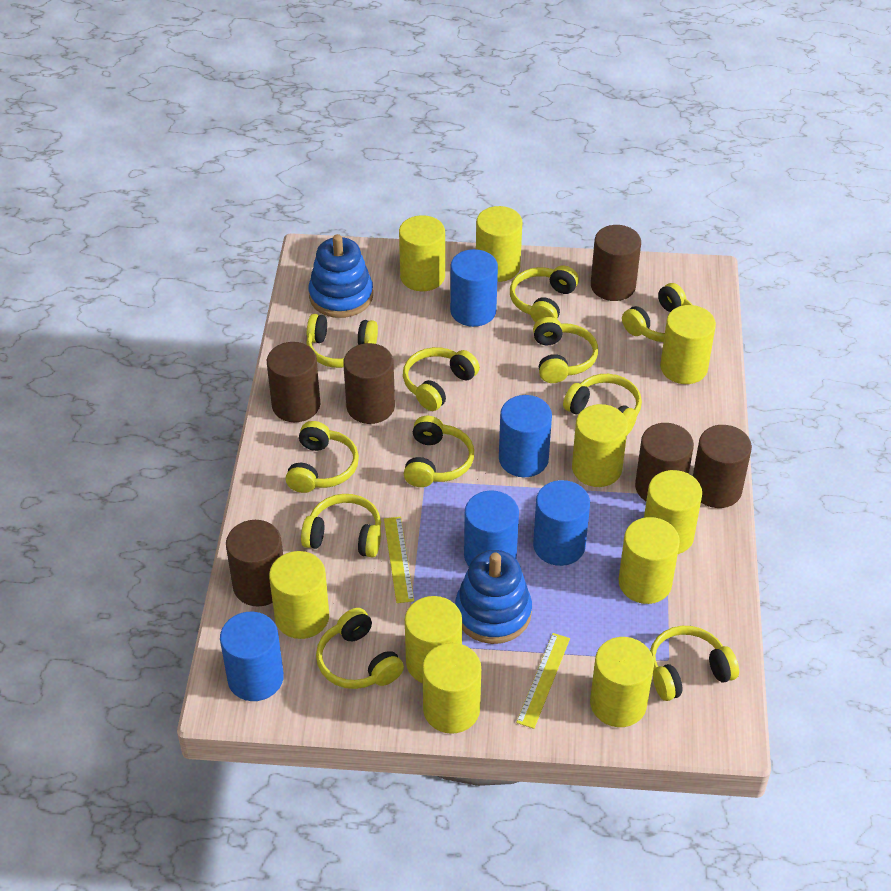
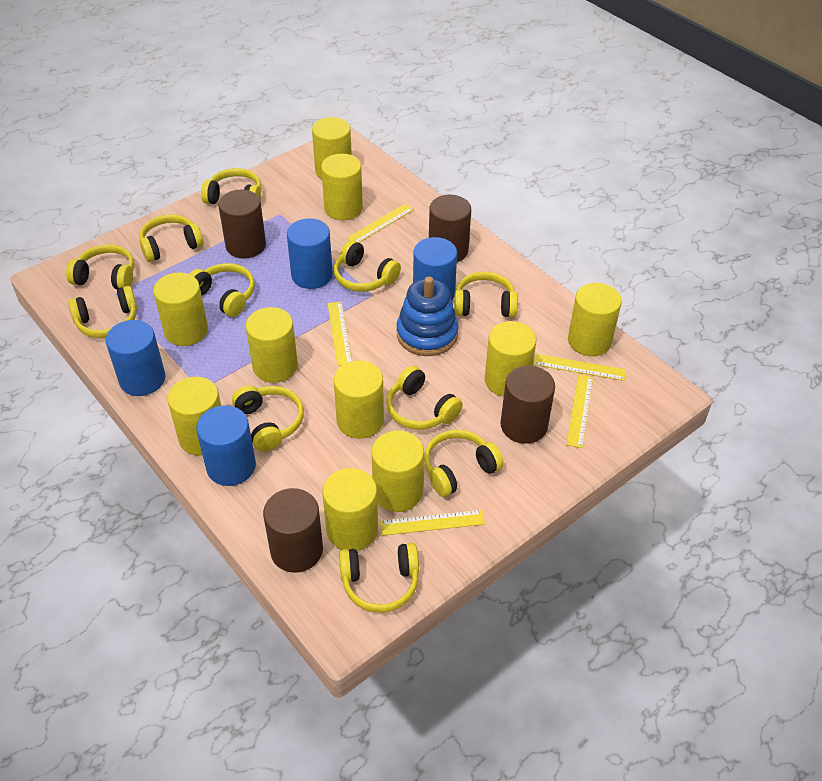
blue cylinder: [220,612,284,701] [450,249,498,327] [464,490,519,566] [499,395,552,477] [533,480,590,566] = 5 -> [106,320,165,396] [196,405,256,486] [287,218,333,289] [413,237,457,300] = 4
blue stacking toy: [308,234,373,318] [455,550,532,644] = 2 -> [397,276,458,356] = 1
brown cylinder: [226,520,283,606] [267,342,320,422] [343,343,395,424] [591,225,641,301] [635,423,694,501] [693,425,752,508] = 6 -> [218,190,266,258] [263,488,323,573] [429,195,471,262] [500,366,555,444] = 4
yellow ruler: [384,517,414,603] [516,633,570,729] = 2 -> [328,302,352,366] [347,203,414,243] [380,510,485,536] [533,354,626,381] [567,374,593,448] = 5

